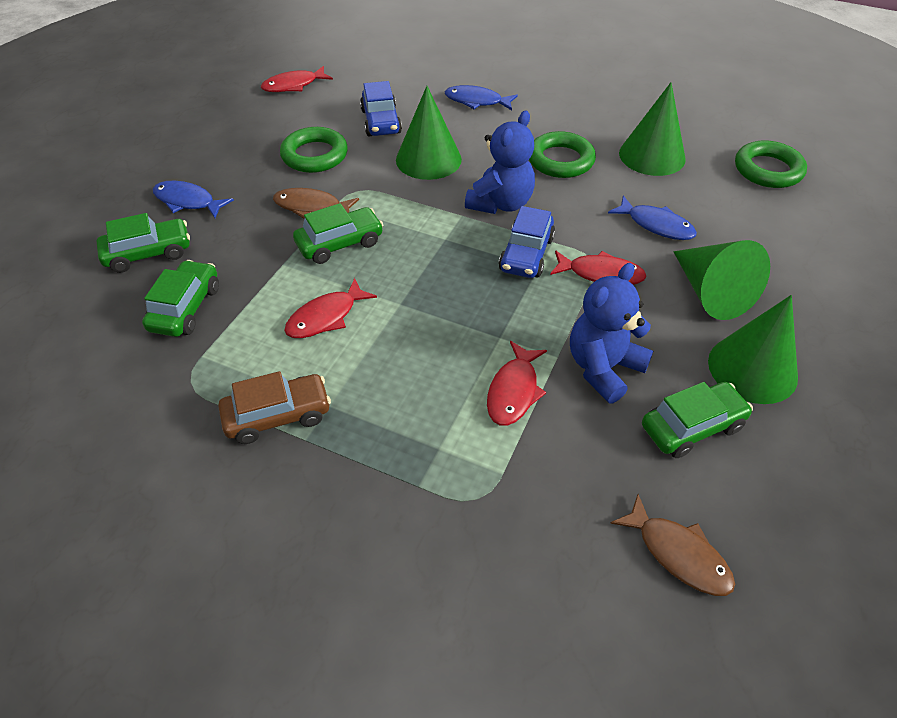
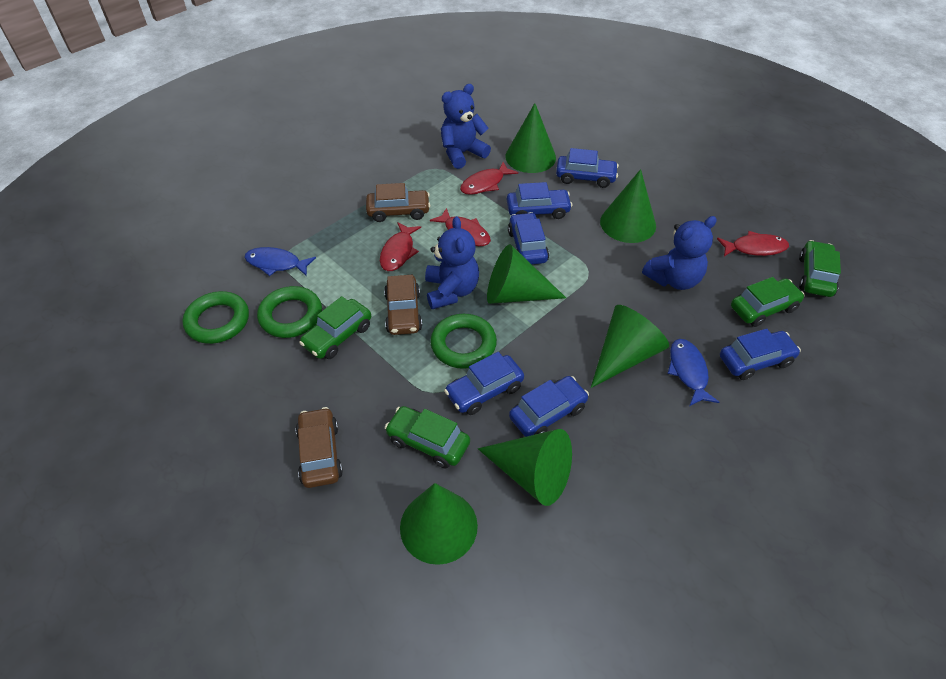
blue car: [360,81,402,136] [499,206,555,278] = 2 -> [444,352,524,415] [507,182,572,219] [508,212,549,264] [509,376,589,437] [556,148,619,188] [720,329,801,380] = 6
blue fish: [153,181,234,218] [445,85,518,110] [608,195,697,240] = 3 -> [244,247,316,276] [667,339,719,406] = 2
blue teddy bear: [465,111,535,214] [570,263,653,403] = 2 -> [425,216,479,309] [441,84,491,169] [642,216,717,290] = 3
brown car: [218,371,331,444] = 1 -> [296,407,343,488] [366,183,430,222] [384,275,422,335] = 3
brown fish: [273,188,359,219] [610,494,735,596] = 2 -> none = 0
green cone: [396,86,462,180] [619,82,686,176] [674,240,770,320] [708,295,798,404] = 4 -> [400,483,478,565] [478,429,572,506] [487,244,566,304] [505,103,556,173] [591,305,669,388] [600,169,656,243] = 6

